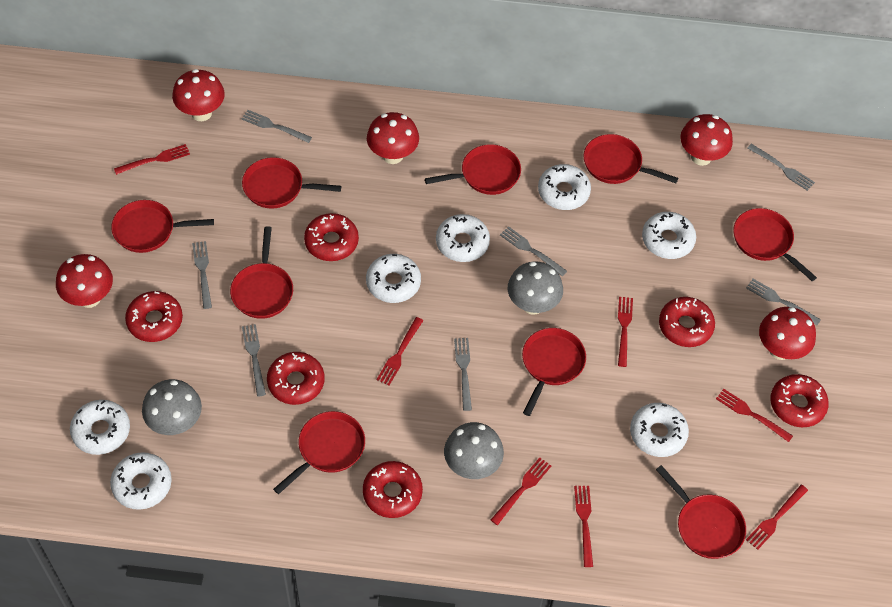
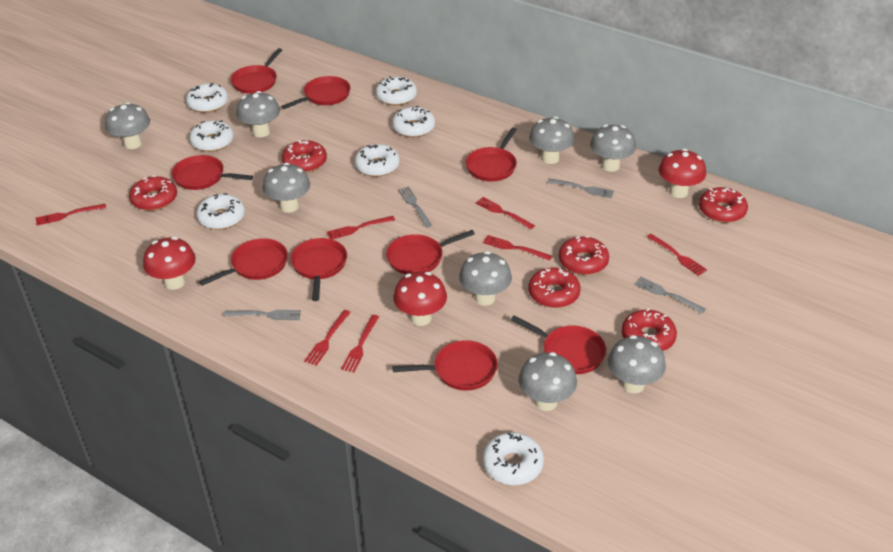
grey fork: [192,241,212,309] [242,110,312,143] [242,324,266,396] [454,338,472,411] [500,226,567,276] [746,279,821,325] [747,144,815,191] = 7 -> [224,310,301,320] [398,186,432,228] [547,178,614,198] [634,277,706,313] = 4
grey mushroom: [142,379,202,435] [444,422,504,479] [508,261,563,315] = 3 -> [105,102,150,149] [236,91,280,137] [263,163,310,213] [459,251,512,306] [519,352,577,411] [529,117,574,164] [590,124,636,172] [608,335,666,394] = 8
red mushroom: [56,254,113,308] [172,69,225,121] [367,112,419,164] [680,114,733,166] [759,307,816,360] = 5 -> [143,237,196,290] [393,272,447,326] [659,149,706,198] = 3

